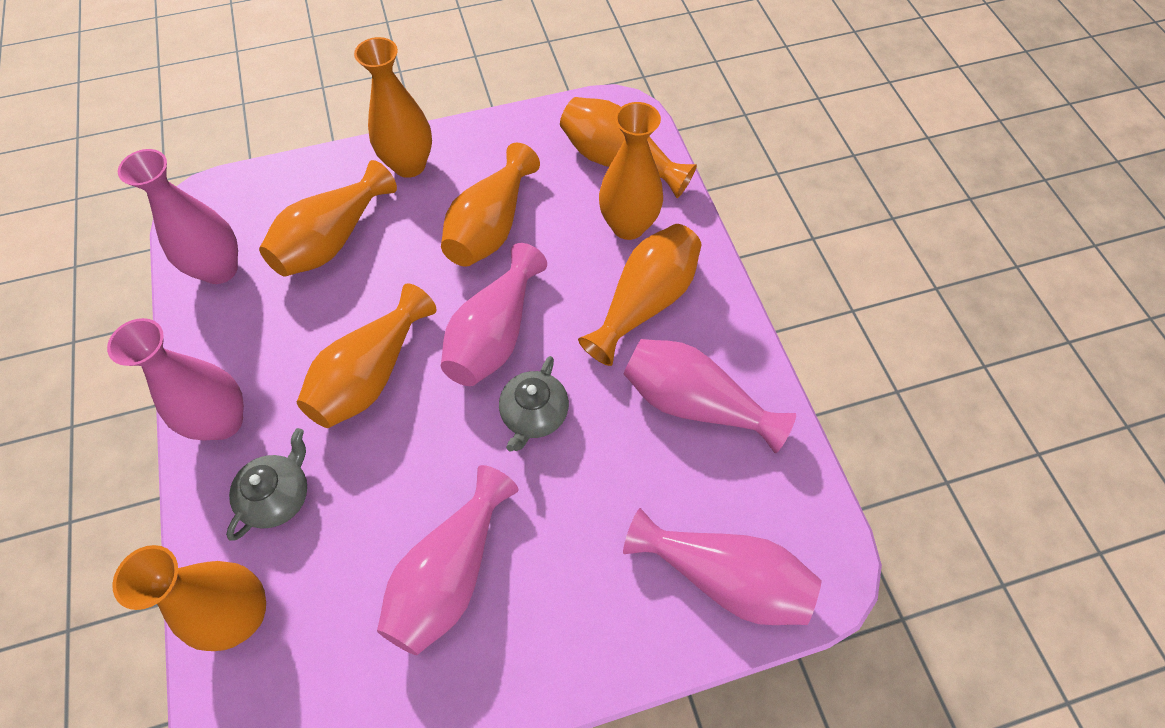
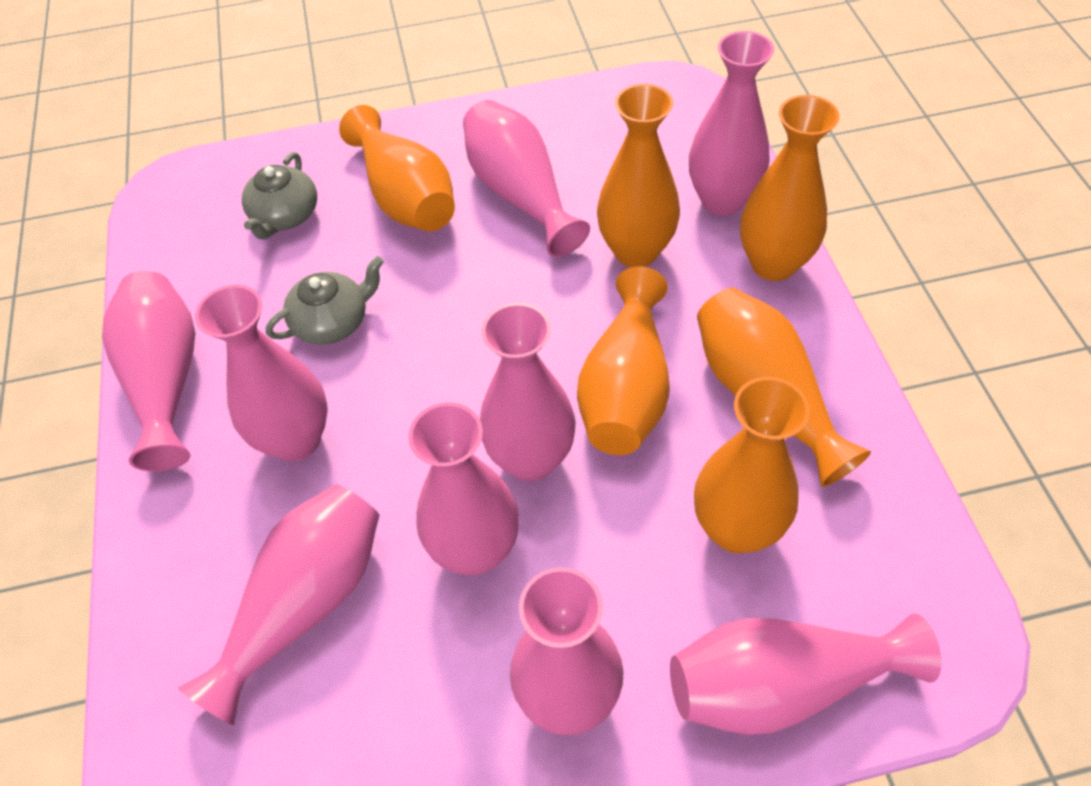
orange vase: [112,545,266,651] [259,160,397,277] [297,284,437,428] [354,37,432,178] [441,143,540,267] [560,97,697,198] [578,224,702,366] [599,102,663,240] = 8 -> [339,105,455,231] [577,266,670,455] [597,84,680,267] [694,377,810,553] [697,288,871,487] [740,95,839,281] = 6
pink vase: [107,318,244,441] [118,149,238,284] [377,465,518,655] [441,243,547,386] [623,508,822,625] [624,339,796,453] = 6 -> [102,271,195,471] [178,484,379,725] [195,285,328,461] [408,403,519,575] [463,100,590,257] [480,303,576,481] [510,567,624,735] [670,614,941,735] [689,31,774,216] = 9

